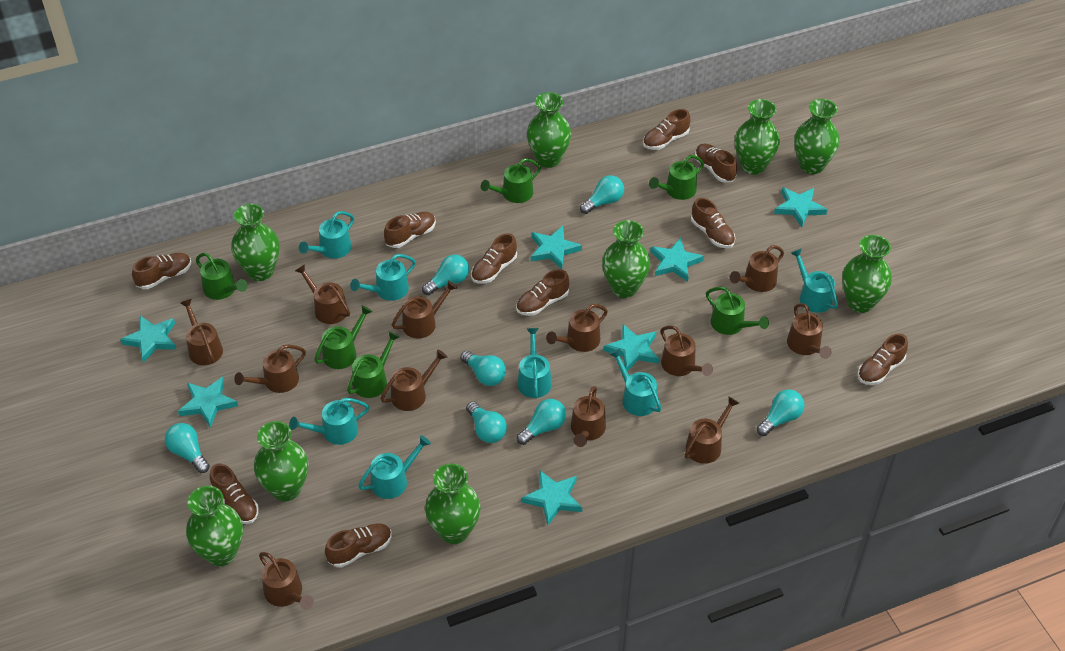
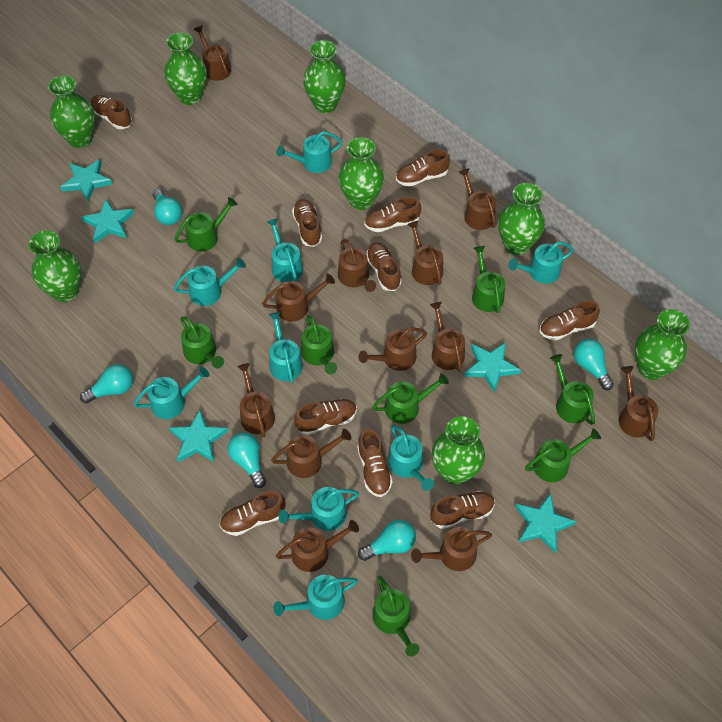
green vase: [186,486,243,566] [231,204,280,281] [254,421,308,501] [425,464,480,544] [527,92,571,168] [602,220,650,298] [735,99,780,175] [794,99,840,174] [842,235,892,313] = 9 -> [29,231,82,302] [48,75,95,148] [164,32,207,105] [303,40,346,113] [339,137,384,210] [432,416,485,485] [498,183,545,255] [635,309,690,380] = 8
green watering can: [196,253,248,300] [314,305,373,369] [347,331,400,398] [481,158,541,203] [649,155,704,200] [706,287,769,335] = 6 -> [174,197,237,251] [180,316,224,368] [301,315,337,374] [372,373,449,424] [372,576,419,657] [472,246,505,313] [525,428,601,482] [550,354,595,425] = 8
turquoise light bulb: [165,423,210,473] [422,255,469,296] [460,351,506,386] [466,401,507,443] [517,399,566,445] [580,175,624,214] [757,389,805,436] = 7 -> [80,364,133,403] [153,189,182,225] [227,433,266,488] [358,520,416,561] [574,339,614,390] = 5
turquoise star: [120,316,177,363] [178,377,238,428] [521,471,582,525] [531,226,582,269] [603,324,659,371] [650,238,704,282] [774,187,827,227] = 7 -> [61,159,113,201] [81,199,134,243] [169,410,228,462] [464,342,521,393] [515,493,576,554] = 5
turquoise watering can: [289,398,369,445] [299,211,354,259] [350,254,416,301] [358,435,431,499] [517,328,552,398] [609,349,662,416] [791,248,838,313] = 7 -> [134,367,209,419] [174,258,246,306] [267,218,303,282] [269,312,303,383] [274,575,358,620] [276,131,342,173] [279,487,359,531] [388,425,434,491] [508,242,574,284] = 9

